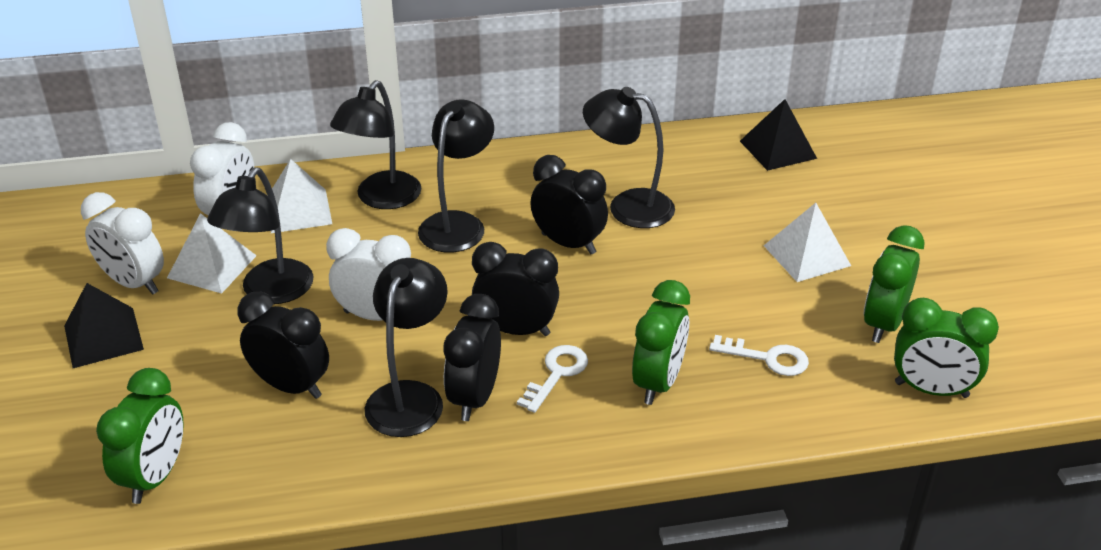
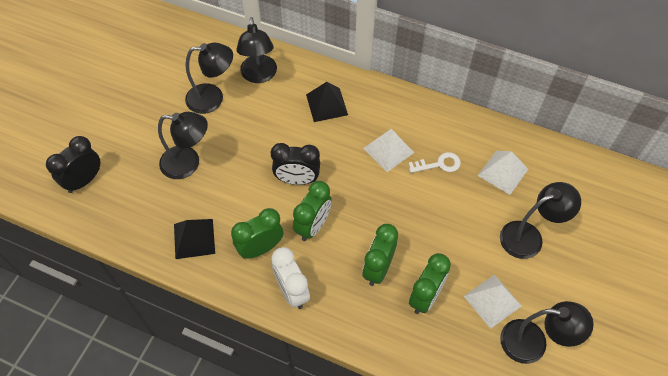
black clock: [237,292,329,399] [443,294,501,421] [472,242,559,336] [530,155,608,254] = 4 -> [46,136,100,193] [271,143,320,185] = 2
white clock: [81,192,164,295] [190,122,255,215] [326,228,411,321] = 3 -> [271,247,310,309] = 1
white key: [517,345,588,413] [709,335,809,376] = 2 -> [408,152,461,173] = 1

